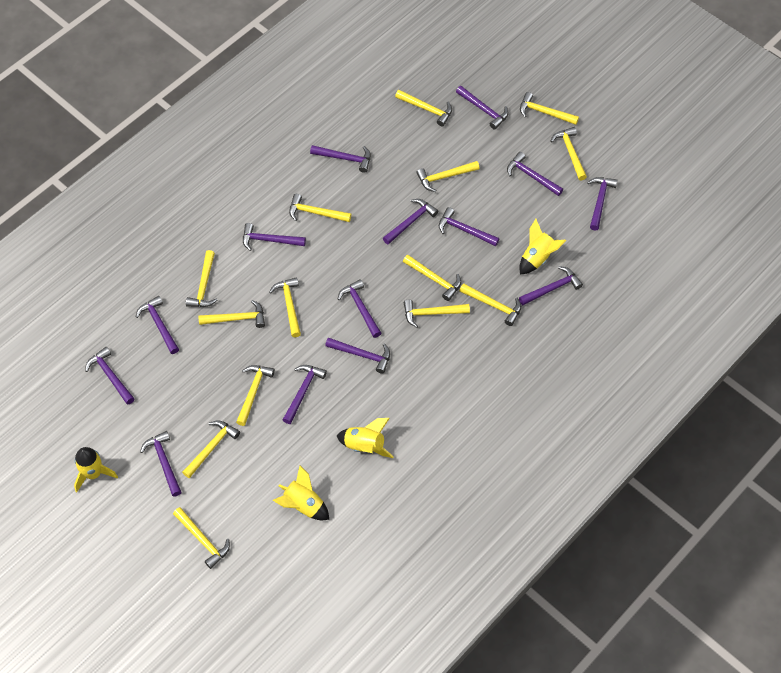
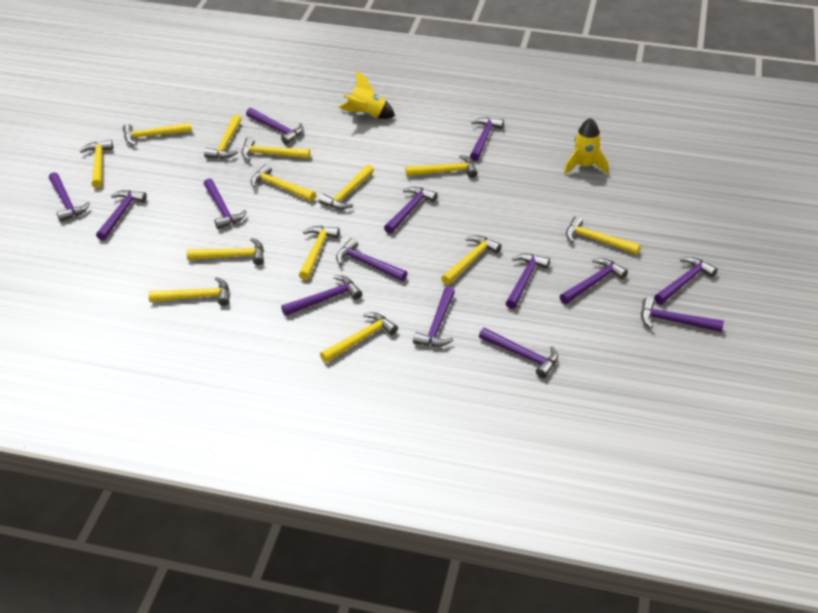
yellow hammer: [173,507,230,569] [182,420,240,478] [186,250,217,307] [199,300,265,328] [236,365,275,426] [269,277,301,337] [289,194,351,222] [395,90,452,126] [403,255,461,301] [404,300,470,328] [416,161,480,192] [459,283,521,326] [520,92,579,125] [550,127,587,181] = 14 -> [80,140,113,188] [123,122,192,145] [148,277,229,306] [186,238,264,265] [204,115,241,159] [241,137,310,161] [250,164,316,201] [299,226,340,280] [319,164,374,209] [320,312,398,363] [405,155,477,178] [441,235,502,285] [566,216,641,255] = 13
yellow rocket: [74,447,118,492] [273,465,329,520] [337,418,394,458] [519,219,566,274] = 4 -> [338,71,395,119] [564,118,608,174] = 2

